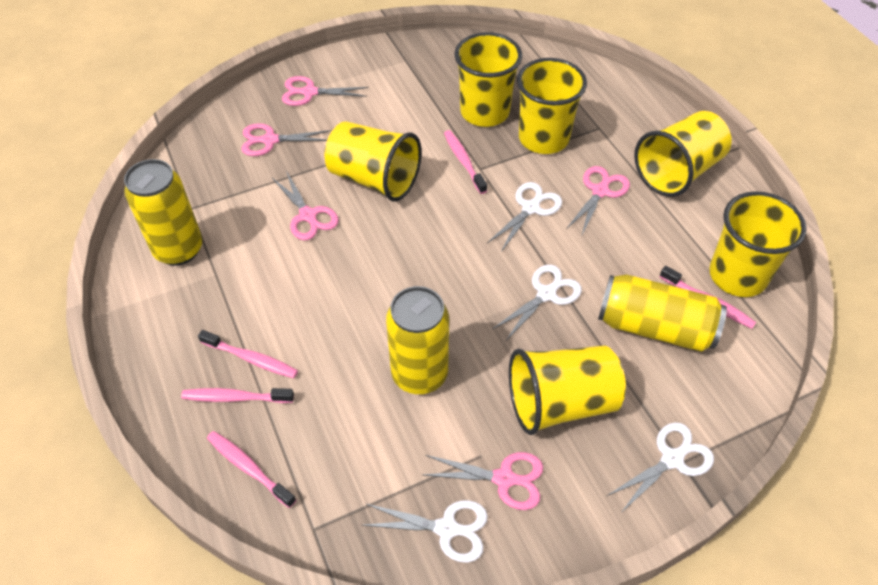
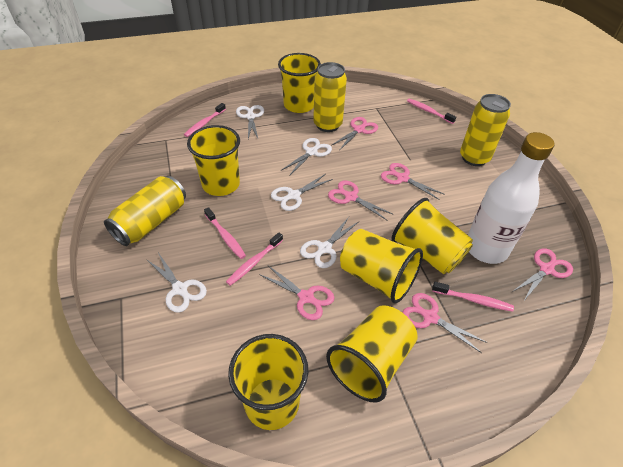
pink scissors: [241,123,331,156] [272,171,339,240] [282,76,368,106] [422,452,543,510] [566,166,630,237] = 5 -> [259,266,334,320] [328,181,394,221] [332,117,378,151] [381,163,445,200] [402,293,488,353] [512,248,573,302] = 6
white bottle: none = 0 -> [468,132,555,264] = 1
white scissors: [363,500,488,563] [487,182,562,252] [493,265,582,341] [607,422,714,513] = 4 -> [146,253,207,313] [236,105,264,139] [271,174,333,211] [282,138,332,176] [300,217,358,268] = 5

